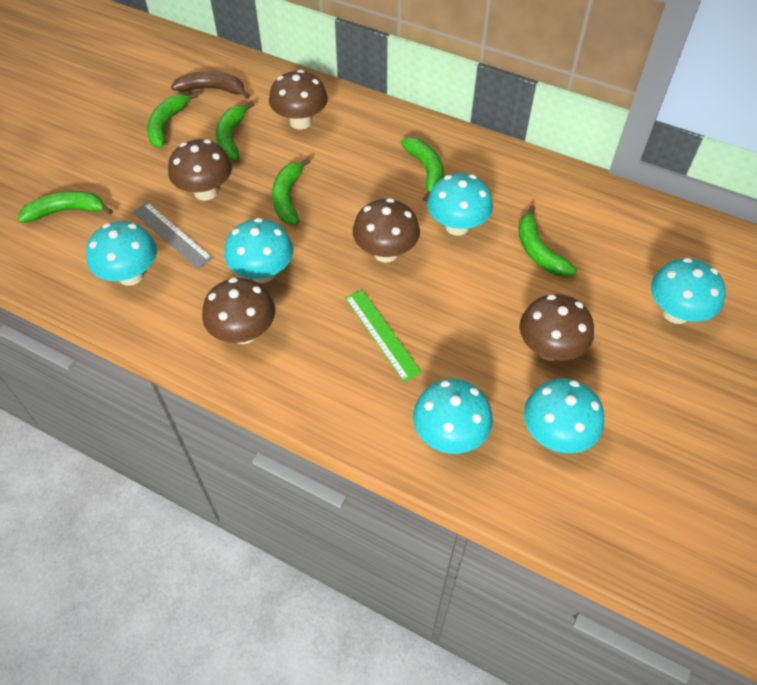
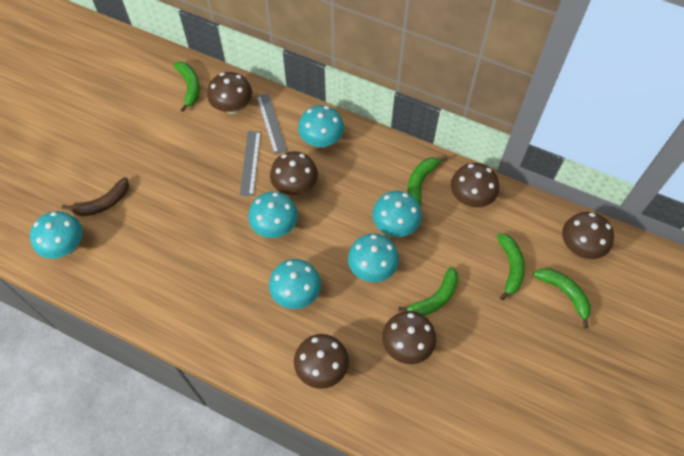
brown mushroom: [168,139,232,201] [202,278,275,344] [269,70,328,129] [353,198,420,263] [519,294,594,361] = 5 -> [207,72,252,114] [270,151,318,195] [294,334,349,389] [382,311,436,364] [451,163,499,207] [562,212,614,259] = 6
green banana: [18,191,113,223] [147,92,198,148] [215,101,255,161] [272,158,311,224] [400,137,444,202] [518,205,577,277] = 6 -> [174,62,200,112] [399,267,459,316] [407,157,448,207] [497,234,525,300] [533,268,591,328] = 5
green ruler: [345,290,422,382] = 1 -> none = 0
grey ruler: [133,202,213,269] = 1 -> [240,131,261,196] [256,93,287,154] = 2

